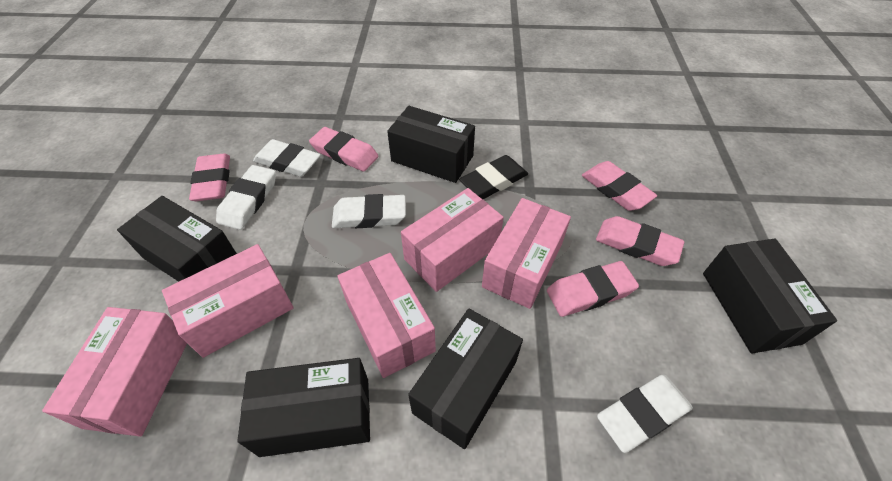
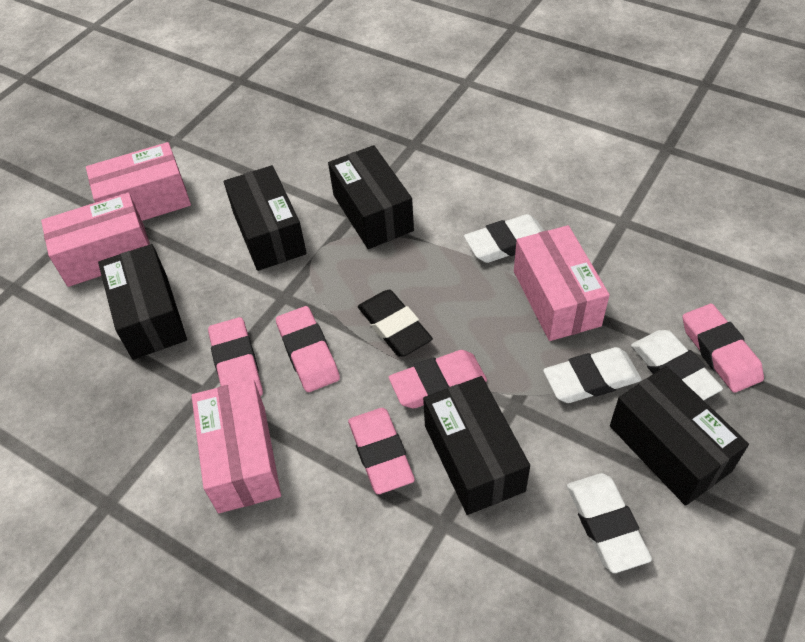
pink box: [42,307,187,436] [162,244,294,358] [337,253,436,378] [401,188,504,292] [482,198,571,309] = 5 -> [41,192,150,287] [86,142,191,221] [192,379,281,513] [514,225,609,341] = 4

